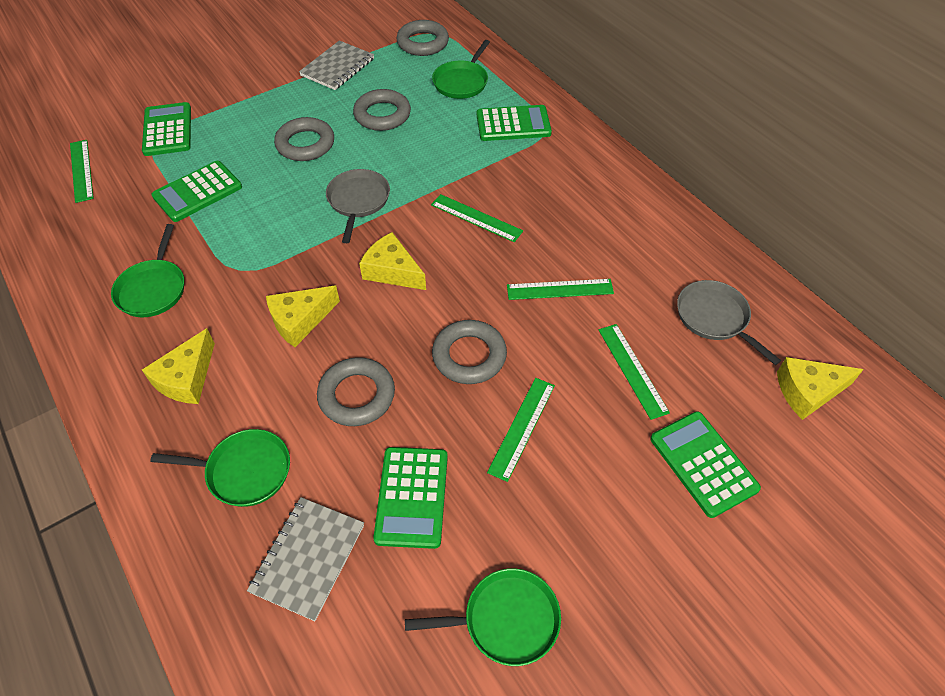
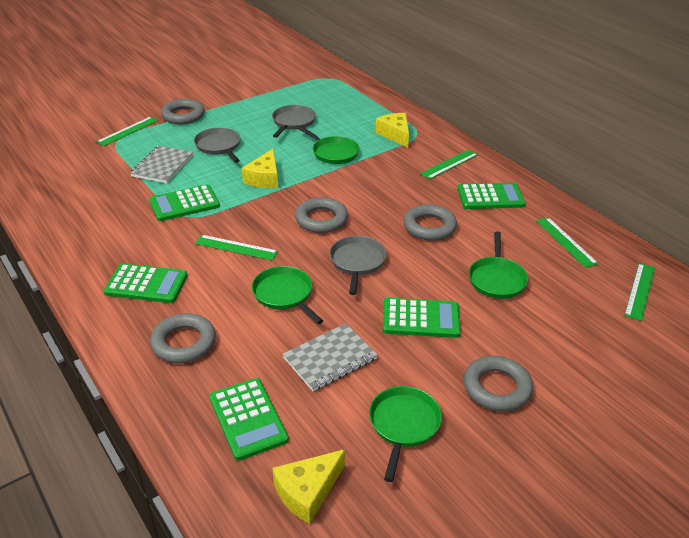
grey pan: [326,169,390,243] [677,280,781,365] = 2 -> [194,127,241,163] [272,105,316,138] [330,236,387,295] = 3
yellow cheese: [142,328,215,404] [266,286,340,347] [359,232,426,290] [777,357,864,420] = 4 -> [242,149,278,188] [272,449,345,524] [376,113,409,148] = 3

